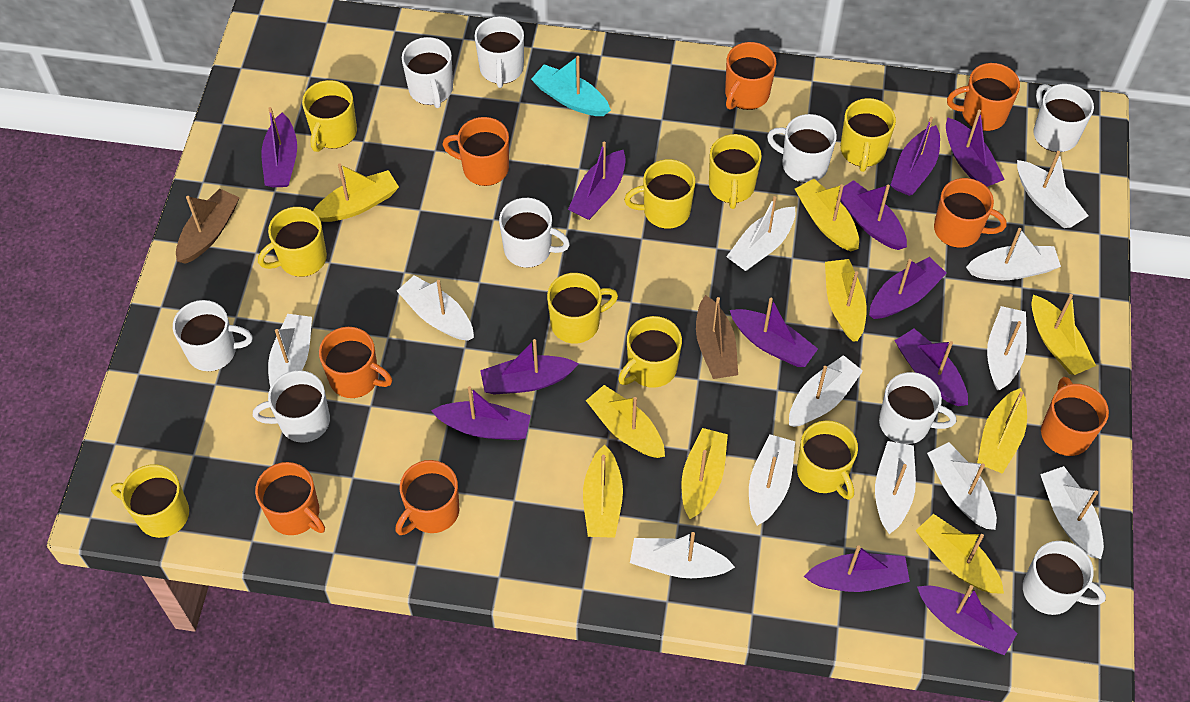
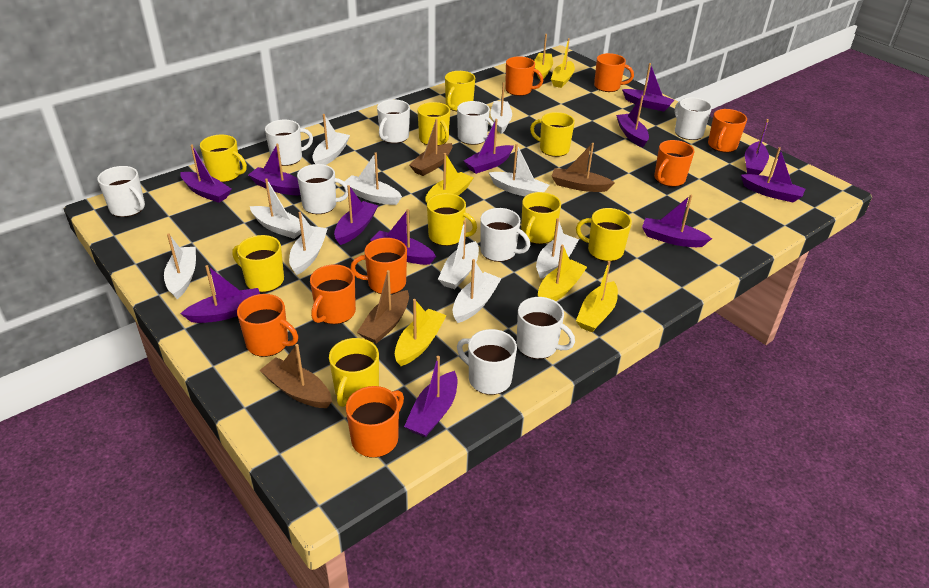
brown boat: [176,188,240,264] [696,295,738,379] = 2 -> [260,344,332,408] [357,270,409,344] [409,119,452,176] [551,143,615,192] = 4
turquoise boat: [531,56,611,116] = 1 -> none = 0
white boat: [268,314,312,387] [397,275,474,341] [630,532,735,578] [726,196,795,271] [749,434,795,526] [789,355,863,427] [875,441,916,534] [927,442,997,530] [966,228,1061,280] [987,306,1027,390] [1017,151,1088,228] [1040,466,1104,559] = 12 -> [164,233,196,299] [250,178,301,239] [289,212,328,275] [312,114,350,165] [344,153,402,205] [438,220,479,289] [452,259,501,323] [489,144,549,196] [490,82,512,134] [536,218,579,279] = 10
yellow boat: [313,164,399,222] [583,444,623,538] [586,385,665,458] [681,428,728,519] [795,179,859,251] [825,259,867,341] [916,514,1004,594] [977,388,1027,474] [1031,294,1096,375] = 9 -> [395,299,447,366] [426,153,473,203] [534,34,553,79] [538,245,587,301] [551,38,575,88] [576,261,618,332] = 6

